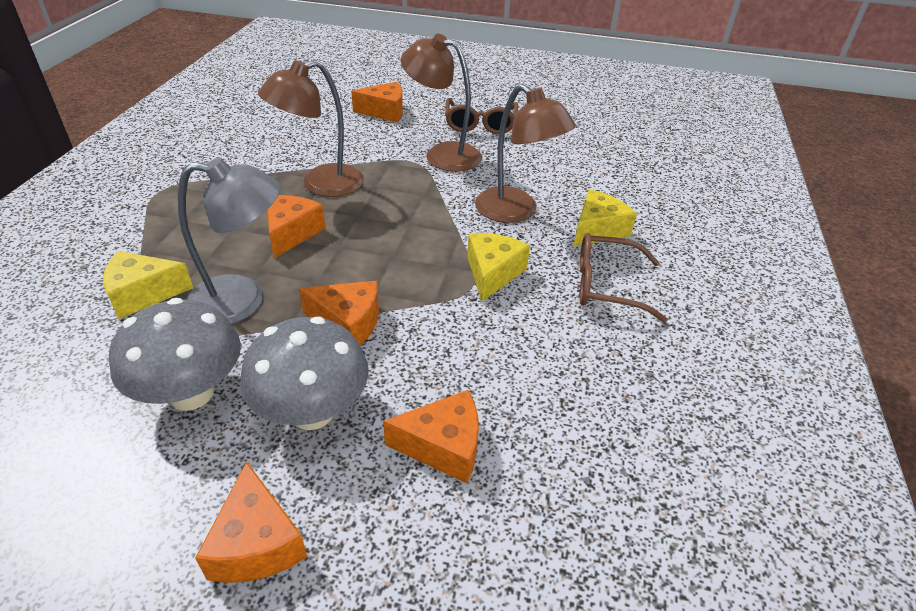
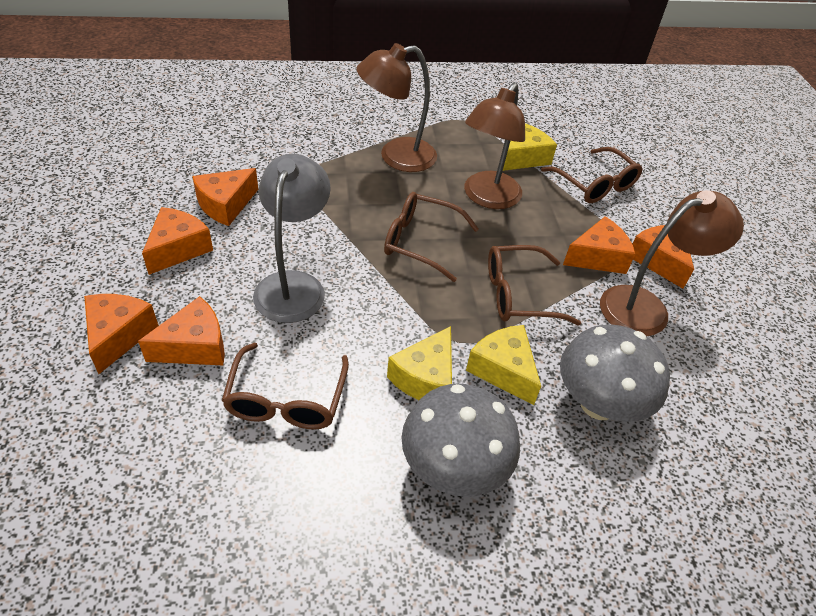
brown glasses: [445,98,518,134] [579,233,668,323] = 2 -> [222,343,349,430] [384,192,479,282] [488,245,581,325] [541,147,643,203] = 4
orange cheese: [195,462,307,583] [268,195,326,258] [299,281,379,345] [351,82,403,122] [383,390,479,483] = 5 -> [84,294,159,374] [138,296,225,365] [142,207,213,275] [192,168,258,226] [563,216,635,274] [633,225,694,289] = 6

